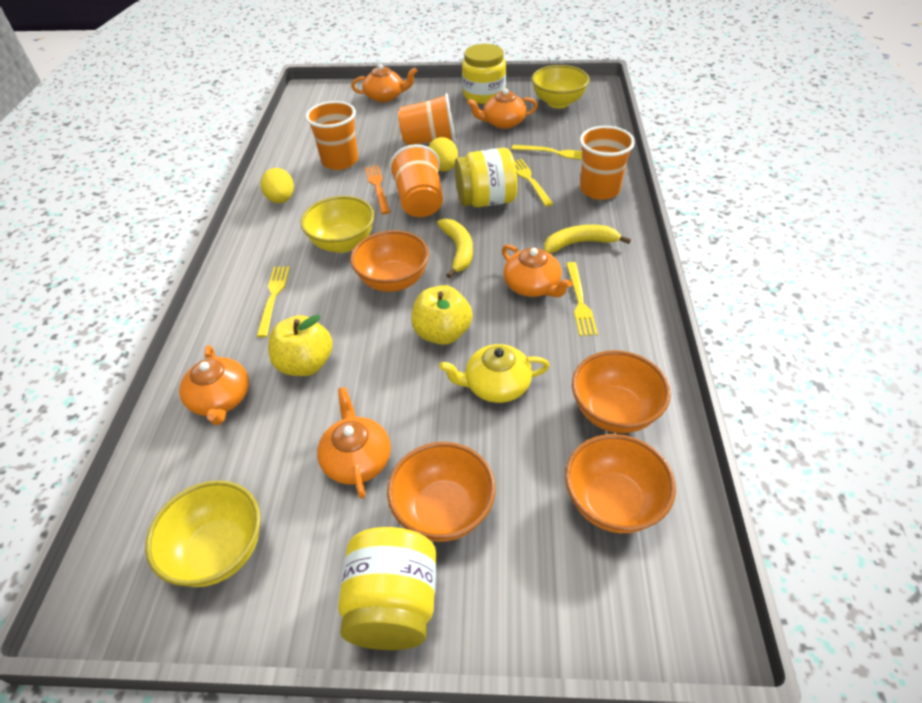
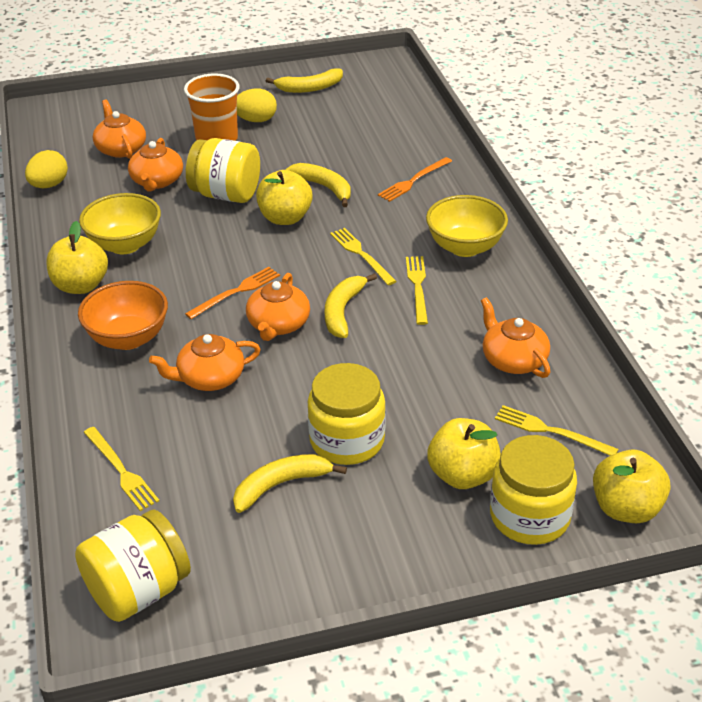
orange bowl: [350,230,429,292] [387,442,496,542] [565,434,676,533] [572,350,671,433] = 4 -> [78,281,168,350] = 1
orange cup: [306,101,358,170] [389,144,443,217] [398,93,455,145] [580,126,635,200] = 4 -> [184,73,240,141] = 1
orange fork: [365,165,390,214] = 1 -> [185,267,280,319] [378,157,452,202] = 2
yellow apple: [268,315,333,376] [412,285,473,345] = 2 -> [46,221,108,294] [256,170,313,225] [427,418,501,489] [593,449,670,523] = 4
yellow banana: [437,218,473,278] [544,225,631,253] = 2 -> [233,454,347,513] [266,68,343,93] [285,163,351,207] [325,273,377,338] = 4
yellow bowl: [145,480,261,587] [301,196,375,253] [532,65,590,108] = 3 -> [79,193,161,254] [426,195,508,257] = 2
yellow jar: [338,527,436,650] [455,148,517,207] [462,44,506,104] = 3 -> [75,509,191,622] [186,138,260,203] [308,363,386,465] [490,435,577,545] = 4
yellow teapot: [439,344,550,403] = 1 -> none = 0

